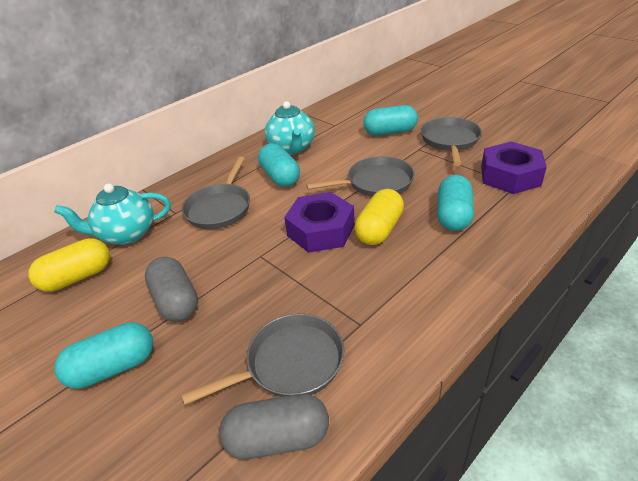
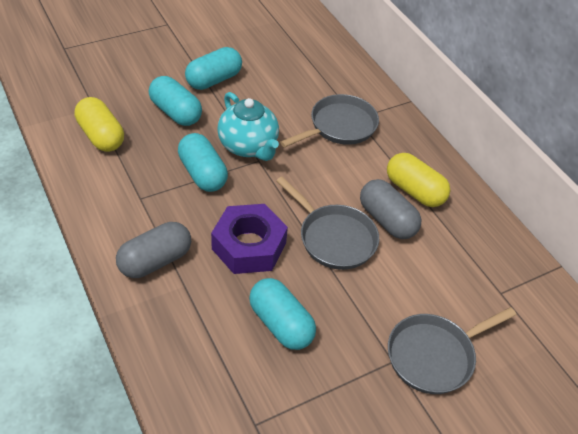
grey pan: [182,157,250,229] [182,314,344,405] [306,156,414,197] [421,117,482,166] = 4 -> [276,177,379,270] [280,94,379,147] [388,307,516,394] = 3
purple nut: [284,192,355,253] [481,142,547,194] = 2 -> [211,204,288,274] = 1
turquoise teapot: [54,183,171,245] [265,101,315,155] = 2 -> [217,92,279,161] = 1

